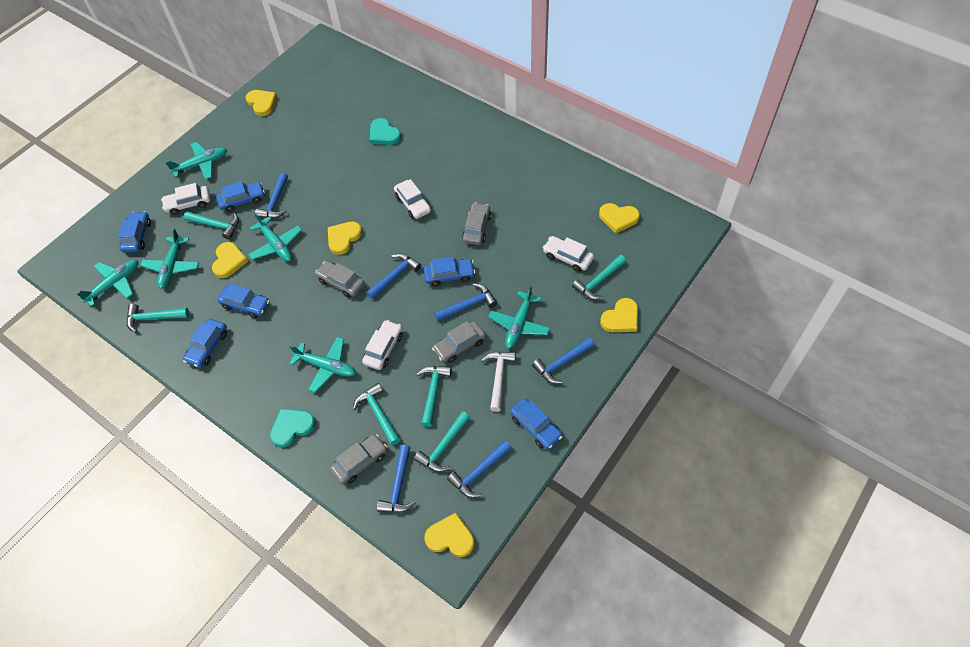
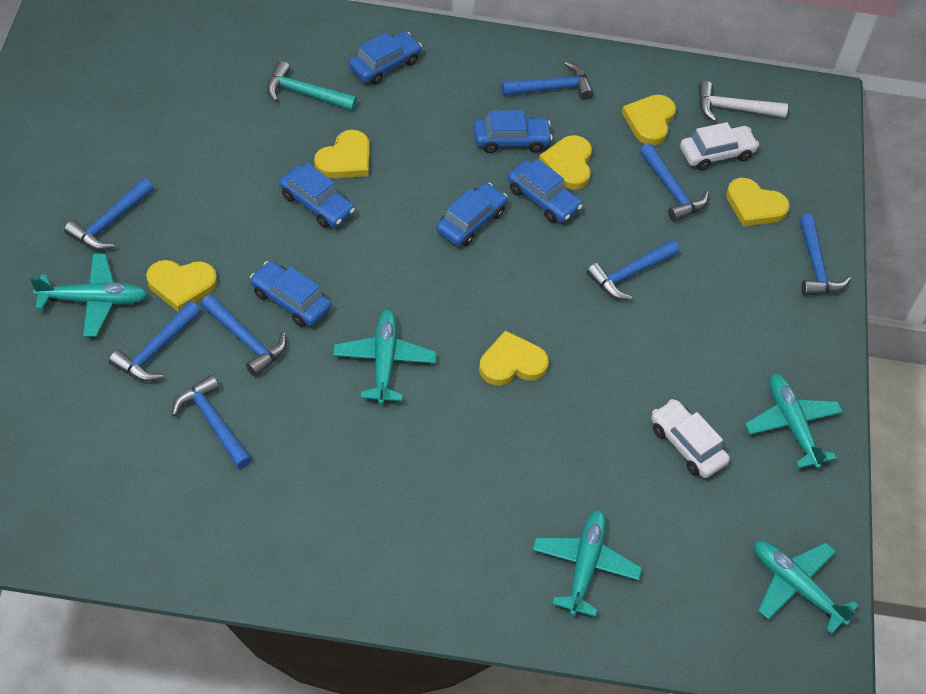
blue hammer: [255,172,288,218] [366,254,421,299] [377,445,416,513] [434,283,497,321] [447,440,512,498] [532,338,594,384] = 6 -> [64,178,154,250] [109,301,201,381] [172,375,252,469] [201,294,287,377] [501,61,594,100] [586,240,679,300] [640,143,709,222] [799,214,851,296] = 8
grey car: [315,261,365,298] [330,434,387,484] [432,321,486,363] [462,202,491,245] = 4 -> none = 0
turquoise hammer: [127,304,189,333] [184,211,239,240] [353,383,401,445] [414,411,470,472] [416,366,452,427] [572,255,626,300] = 6 -> [267,61,357,110] = 1
turquoise heart: [270,409,316,447] [370,118,401,145] = 2 -> none = 0
turquoise plane: [76,260,138,306] [140,228,199,289] [165,142,227,180] [248,213,302,261] [289,337,356,393] [488,285,550,349] = 6 -> [30,253,148,337] [333,310,436,405] [532,510,642,617] [745,374,843,469] [754,541,859,634] = 5
white car: [161,183,210,215] [362,320,402,370] [394,179,431,219] [543,236,594,272] = 4 -> [651,399,730,478] [680,122,759,170] = 2

